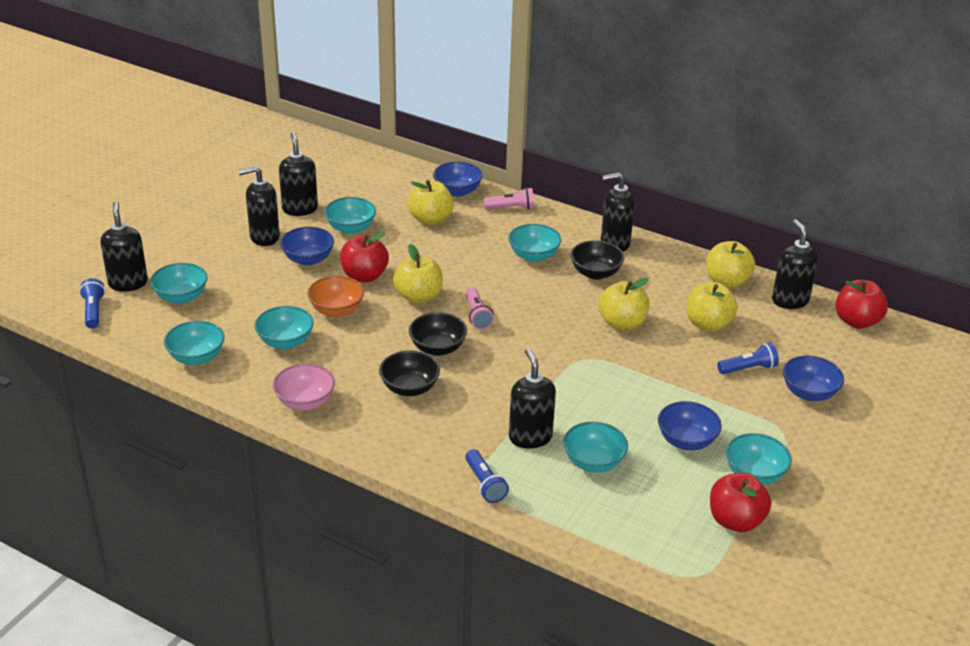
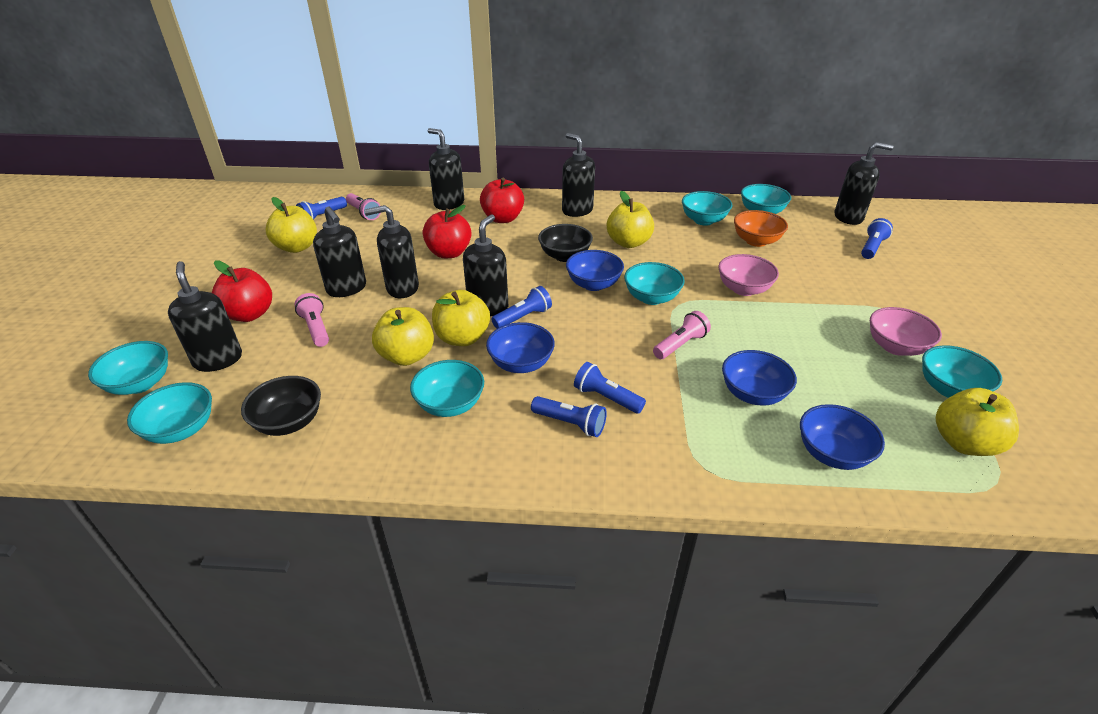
black bowl: [379,350,440,396] [409,312,467,356] [570,240,624,280] = 3 -> [241,376,321,436] [538,224,593,262] = 2
black soap dispenser: [100,201,148,292] [238,166,280,246] [279,132,318,216] [509,348,556,449] [601,172,635,252] [772,219,818,309] = 6 -> [168,261,242,372] [313,207,366,297] [364,205,419,298] [428,128,464,210] [463,214,508,316] [562,133,595,217] [835,142,893,225] = 7
blue flashlight: [79,278,105,329] [465,449,509,503] [717,343,779,374] = 3 -> [296,197,347,220] [491,286,552,329] [531,396,607,437] [574,362,646,414] [861,218,893,259] = 5
pink bowl: [273,363,335,410] = 1 -> [718,254,779,296] [870,307,942,356] = 2
pink flashlight: [465,287,494,330] [484,188,534,210] = 2 -> [295,293,329,347] [346,193,381,220] [653,311,711,359] = 3

